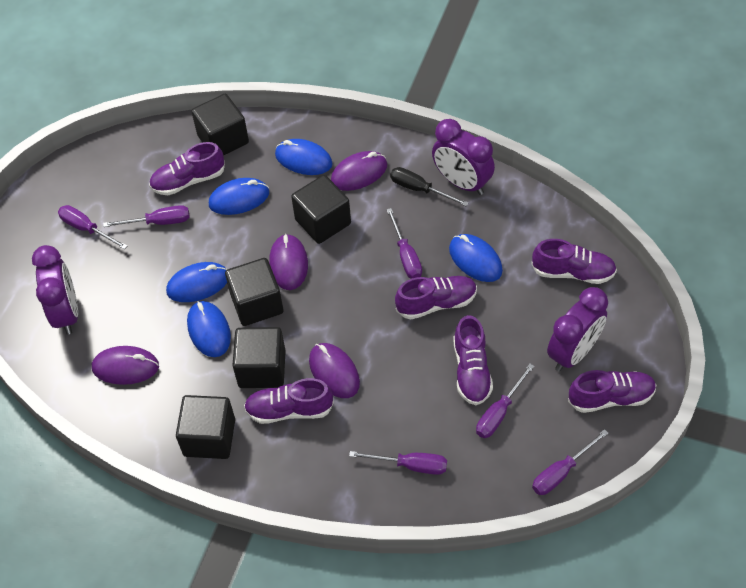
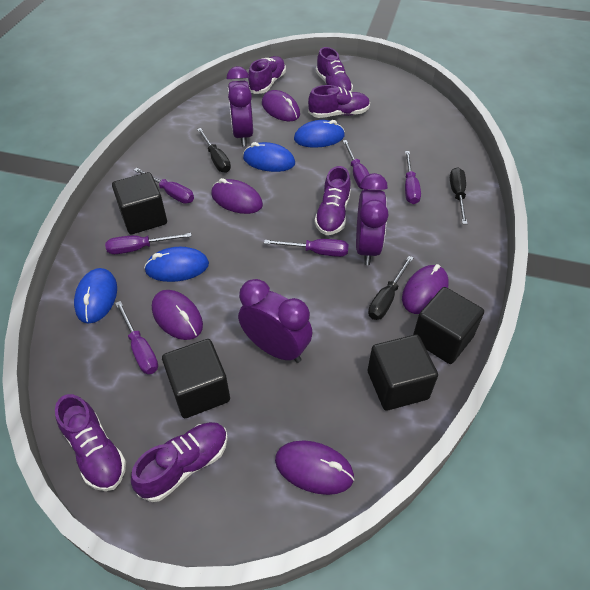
black cube: [176,395,235,459] [191,94,249,156] [225,258,283,326] [232,327,286,388] [291,175,351,244] = 5 -> [112,172,167,234] [162,339,230,418] [368,335,438,411] [413,287,484,364] = 4
black screwdriver: [390,167,468,206] = 1 -> [197,128,231,173] [368,256,414,320] [450,167,467,224] = 3
blue mouse: [166,262,227,302] [187,301,231,357] [209,178,269,215] [275,139,333,175] [449,234,503,282] = 5 -> [74,268,117,324] [144,247,209,282] [243,142,295,172] [294,120,345,148] = 4
purple mouse: [92,346,159,385] [269,234,308,290] [309,343,360,398] [331,151,387,191] = 4 -> [152,290,203,340] [211,178,263,214] [262,90,300,121] [275,440,354,495] [402,264,449,314] = 5

